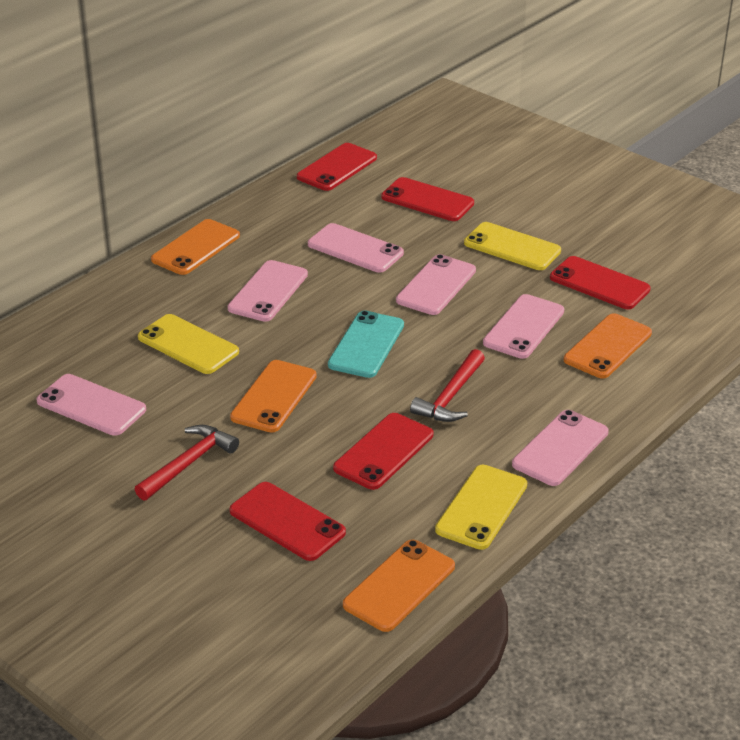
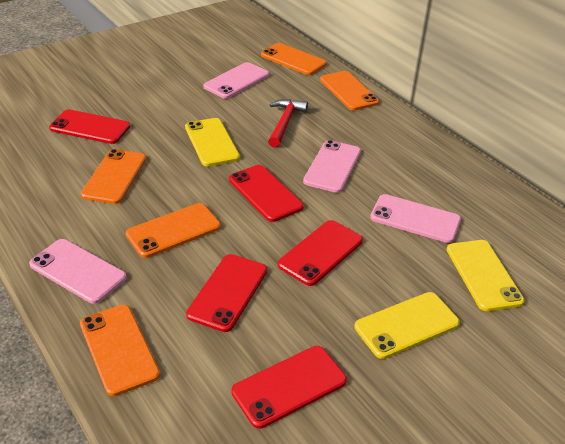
orange phone: [151,219,240,275] [230,360,317,433] [343,540,455,632] [564,313,652,378] = 4 -> [80,305,160,396] [81,149,146,204] [126,203,221,258] [261,43,327,75] [320,71,379,110] = 5
pink phone: [36,374,146,436] [228,260,308,322] [308,223,404,273] [396,254,476,315] [483,294,564,359] [512,410,609,486] = 6 -> [29,239,127,304] [203,62,269,99] [303,140,361,193] [370,194,461,243] = 4
red hammer: [135,425,239,500] [410,349,485,422] = 2 -> [268,99,308,148] = 1
turquoise phone: [328,310,404,378] = 1 -> none = 0

